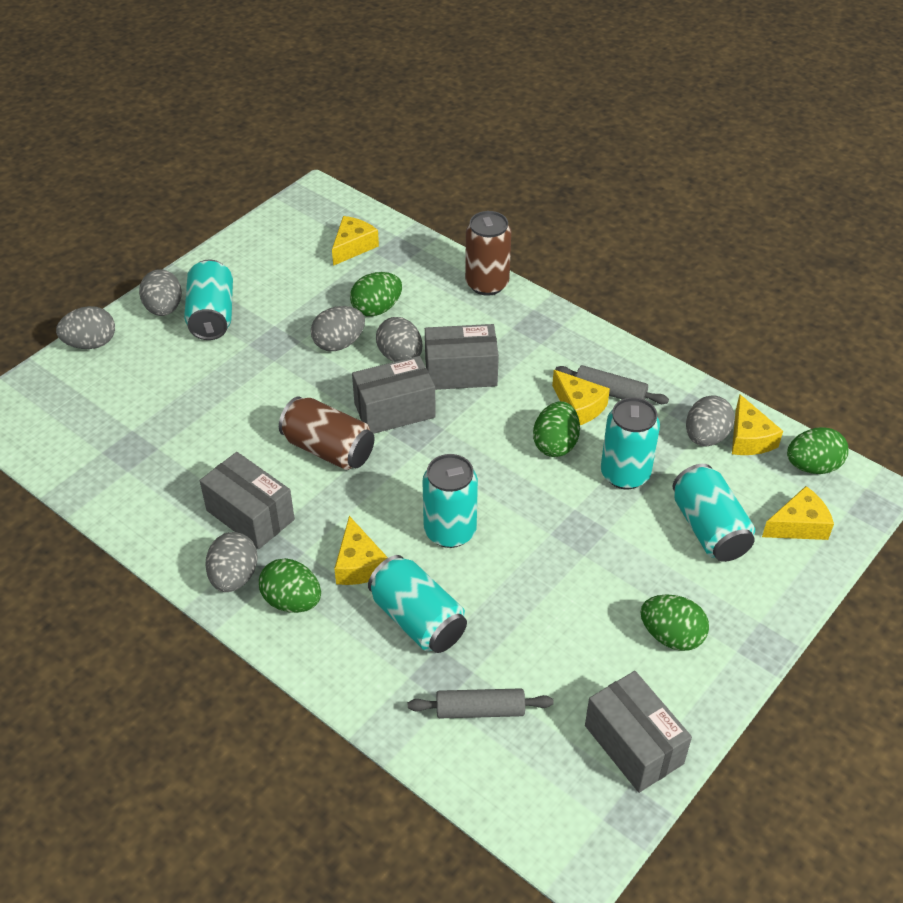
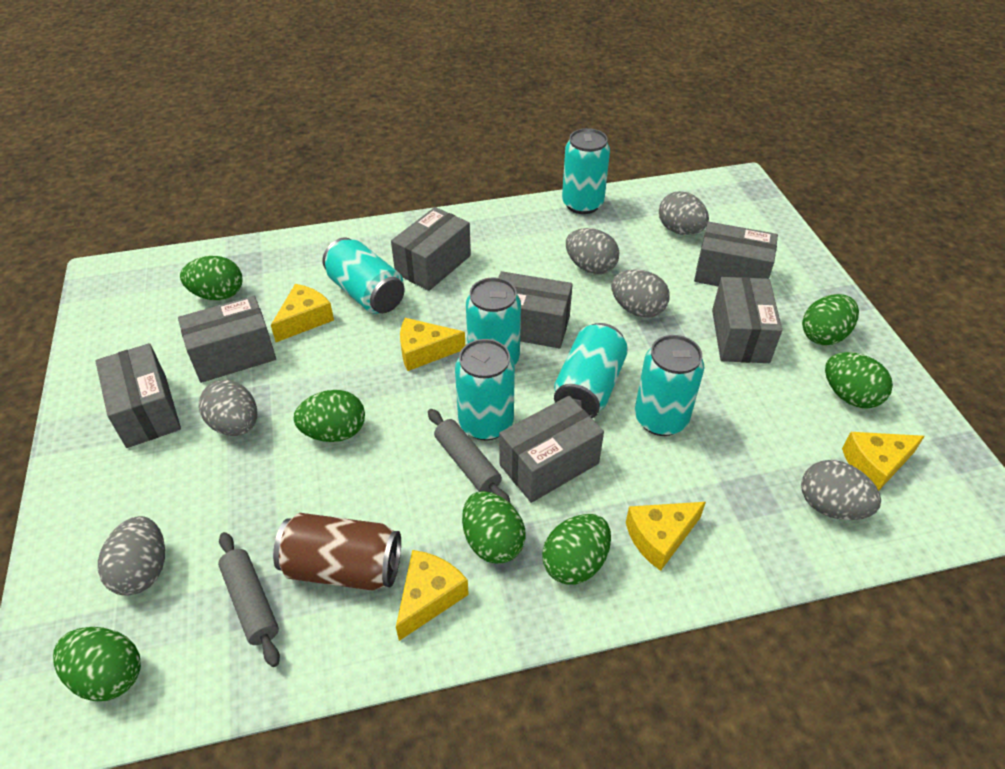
brown can: [279,397,375,470] [465,211,512,296] = 2 -> [273,513,401,591] = 1
green egg: [259,558,321,613] [350,272,402,316] [533,401,580,457] [640,594,709,651] [787,427,849,474] = 5 -> [53,627,141,701] [180,256,242,300] [293,390,365,442] [462,491,526,564] [542,514,611,585] [802,294,859,345] [825,352,893,409] = 7
grey box: [200,452,295,549] [352,356,436,434] [425,324,499,390] [585,671,692,793] = 4 -> [95,343,181,448] [178,296,276,383] [391,207,471,291] [498,271,573,348] [499,396,604,503] [694,222,778,287] [712,277,782,363] = 7
turquoise can: [184,260,233,340] [368,555,467,653] [422,454,478,548] [601,397,660,489] [673,464,755,562] = 5 -> [322,238,405,314] [455,339,515,441] [466,277,521,365] [554,323,628,418] [562,128,610,214] [635,335,704,436] = 6

